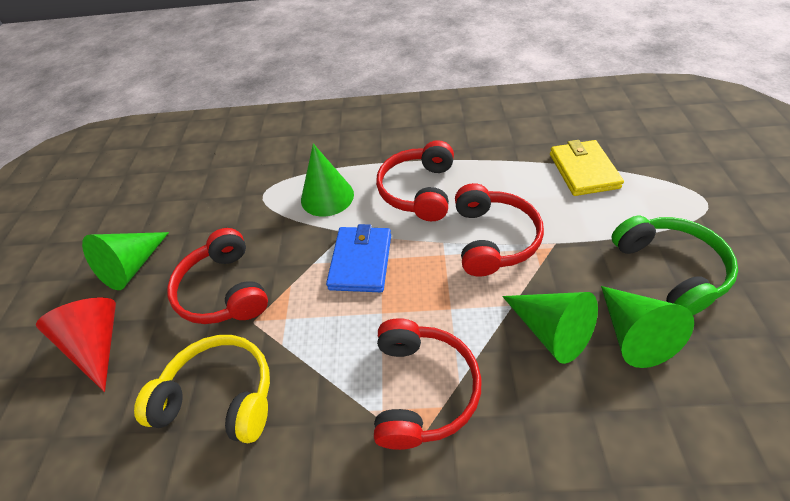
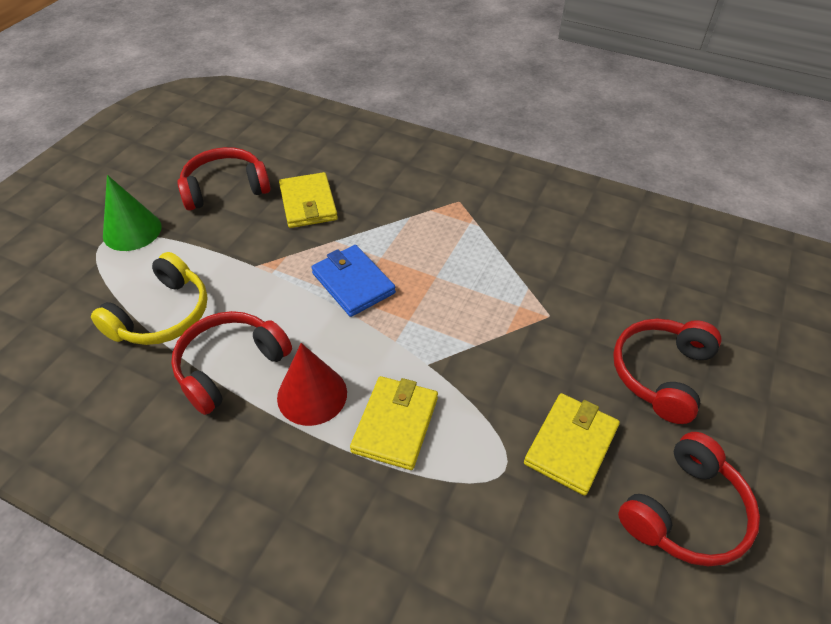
green cone: [82,232,169,290] [301,144,354,217] [502,292,598,364] [601,286,694,368] = 4 -> [103,175,162,251] = 1
green headphones: [611,215,738,315] = 1 -> none = 0
yellow wallet: [550,140,624,196] = 1 -> [279,172,338,228] [350,376,438,470] [524,393,620,496] = 3

